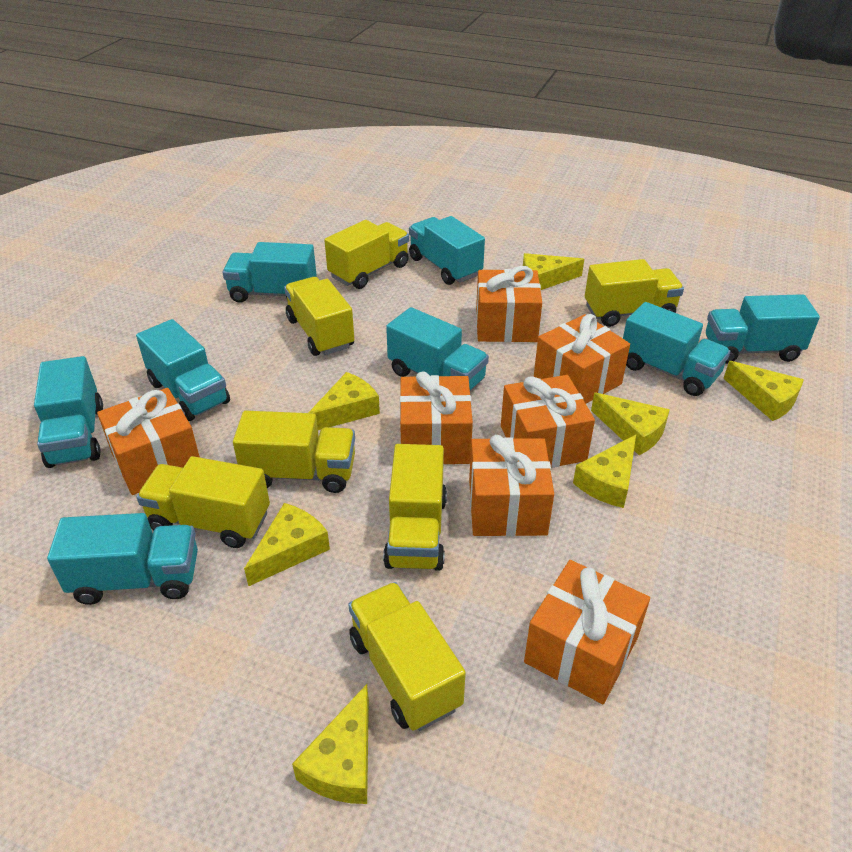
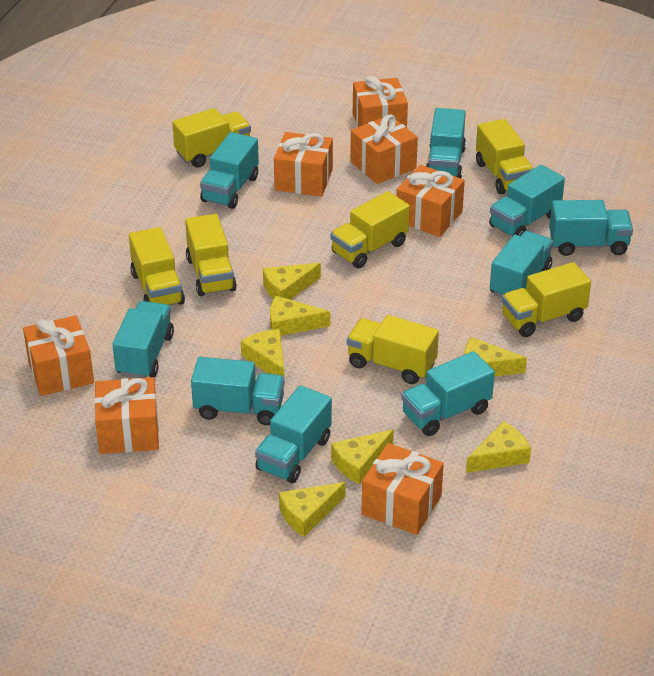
turquoise truck: [34,356,103,468] [47,513,198,605] [136,319,230,421] [223,242,317,303] [386,307,489,390] [409,216,485,285] [623,302,730,396] [706,294,820,364] = 8 -> [113,301,174,378] [191,357,285,425] [200,132,259,209] [255,385,332,483] [401,351,495,436] [426,108,466,178] [489,165,565,236] [490,231,553,298] [549,200,633,256] = 9

